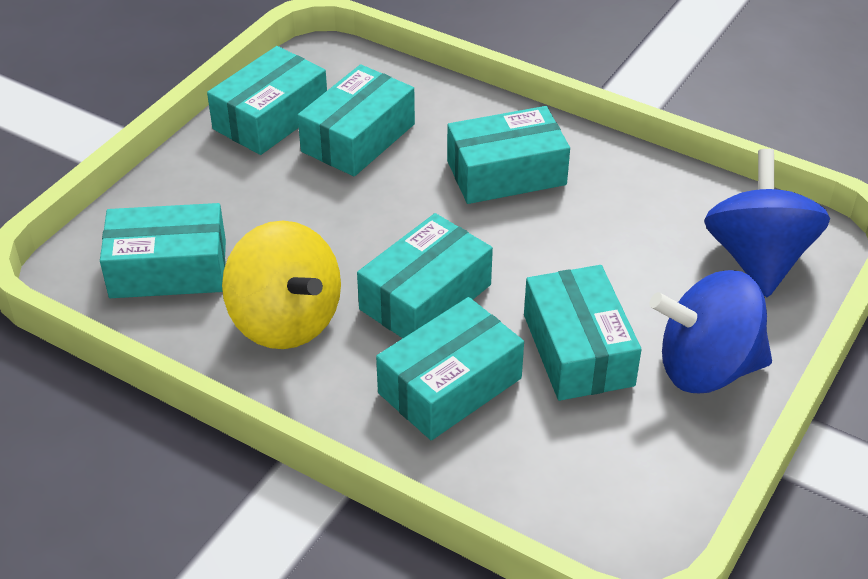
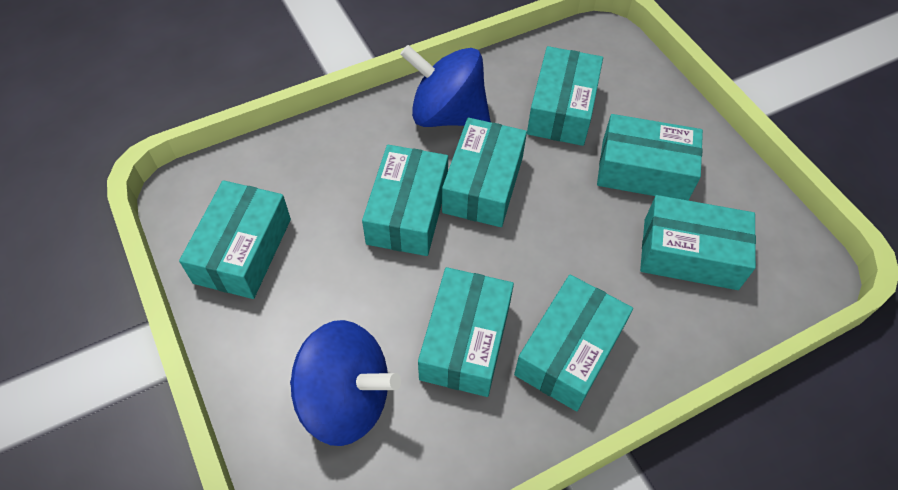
turquoise box: [100,203,226,298] [207,46,327,155] [298,64,415,177] [357,213,493,338] [376,297,524,440] [447,106,570,204] [524,265,642,401] = 7 -> [179,180,291,299] [362,145,448,256] [418,267,514,397] [442,118,527,227] [514,275,633,411] [527,46,603,146] [597,114,703,201] [640,195,756,290] = 8
yellow spinning top: [222,221,341,349] = 1 -> none = 0

